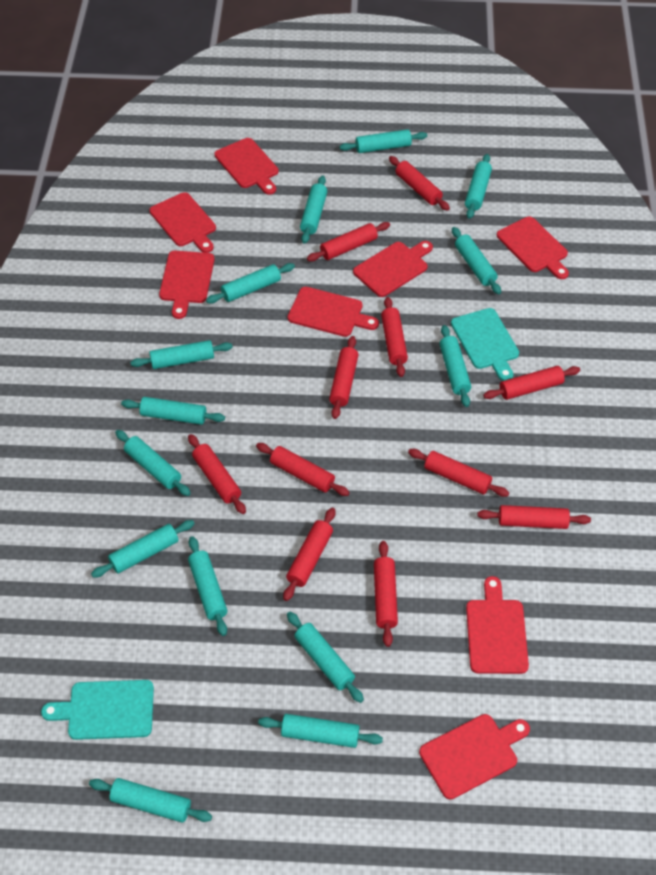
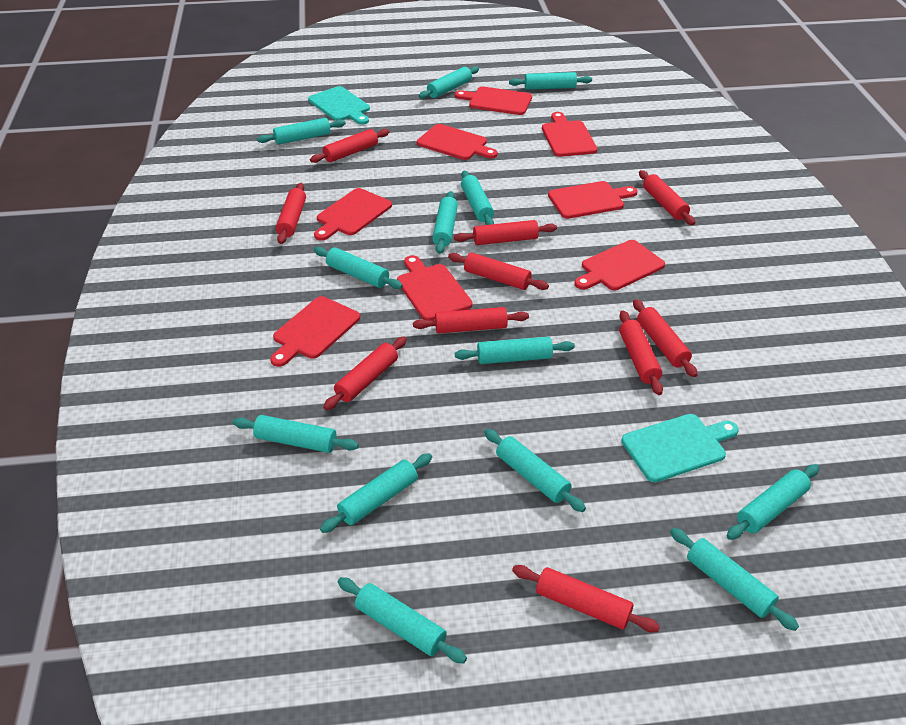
red rolling pin: [188,434,246,514] [256,443,350,496] [283,507,335,601] [307,222,390,262] [329,336,358,419] [374,541,398,647] [381,297,408,377] [389,156,450,211] [408,449,509,497] [477,505,591,529] [483,366,580,400] = 11 -> [276,183,306,244] [310,129,390,163] [323,336,407,410] [413,307,529,334] [448,252,549,290] [454,220,557,245] [512,565,660,632] [619,311,663,395] [633,299,698,377] [639,170,695,225] = 10
turquoise rolling pin: [89,778,212,823] [91,520,195,578] [115,430,191,496] [121,397,225,425] [131,340,233,369] [188,536,227,636] [206,263,295,304] [258,714,383,748] [287,612,364,703] [300,176,327,244] [339,129,427,153] [440,325,471,407] [452,227,501,294] [465,154,492,219] = 14 -> [233,415,359,453] [257,118,346,145] [314,247,403,289] [320,453,432,533] [338,577,467,664] [419,66,479,99] [432,191,458,254] [455,337,575,364] [461,171,494,225] [484,429,586,512] [509,72,592,90] [670,528,799,631] [727,464,819,540] = 13

